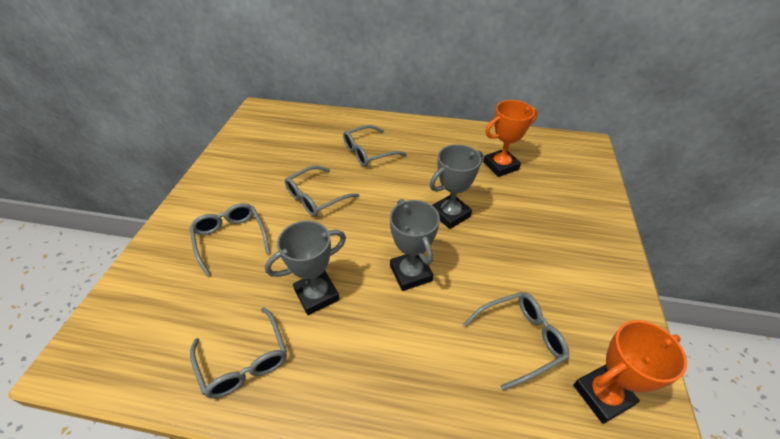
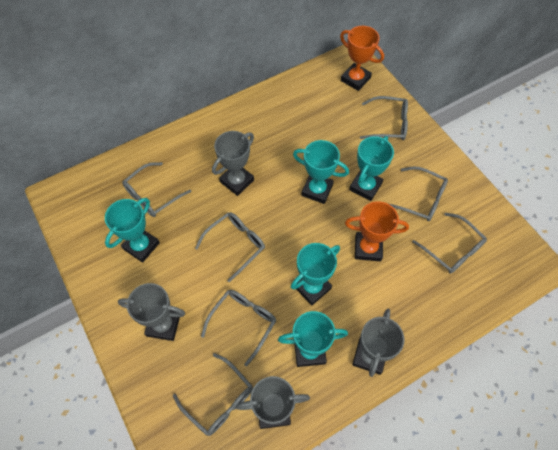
grey glasses: [190,203,270,276] [190,307,287,399] [285,166,359,217] [343,125,407,167] [463,292,569,391] = 5 -> [122,162,191,217] [173,353,253,436] [195,212,265,283] [201,290,277,366] [360,96,408,140] [387,166,448,221] [412,213,487,274] = 7
grey trophy: [265,221,346,315] [390,199,440,291] [430,144,483,229] = 3 -> [118,283,185,341] [212,131,254,196] [236,376,310,429] [352,309,405,377] = 4
turquoise trophy: none = 0 -> [105,198,160,263] [278,311,348,367] [291,243,340,305] [293,140,349,204] [349,136,394,201] = 5

